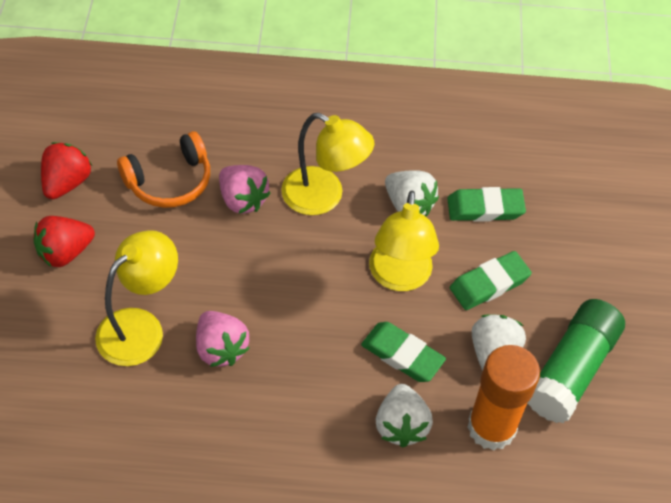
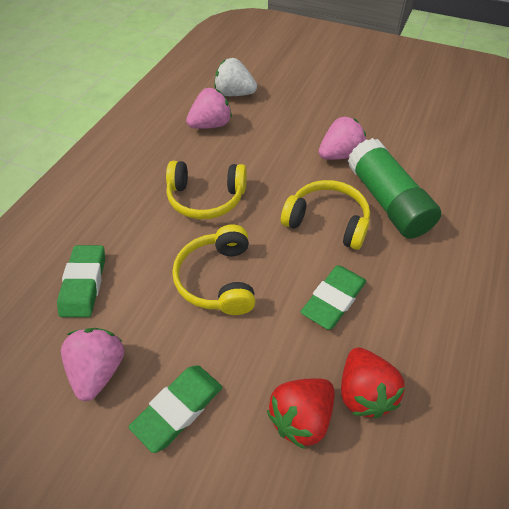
orange glue stick: [467,345,540,451] = 1 -> none = 0
orange headphones: [117,131,210,208] = 1 -> none = 0
pink strawberry: [196,311,250,367] [219,165,271,214] = 2 -> [61,328,124,401] [186,88,232,129] [319,116,366,160] = 3
white strawberry: [376,384,433,447] [385,170,439,216] [472,314,526,371] = 3 -> [214,58,257,96] = 1
yellow headphones: none = 0 -> [166,161,247,219] [172,225,255,315] [281,180,370,250] = 3
yellow lamp: [95,230,178,366] [281,113,374,215] [369,191,439,291] = 3 -> none = 0

